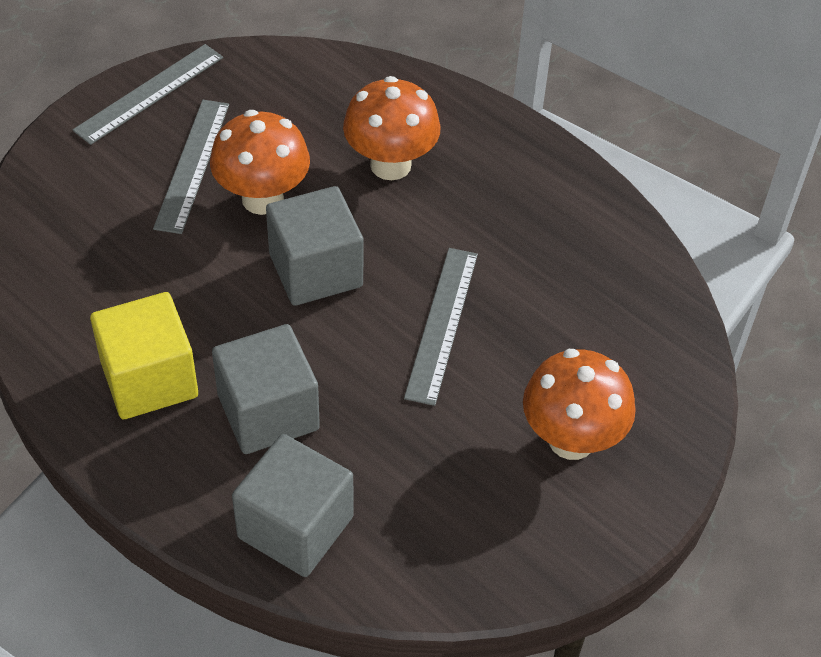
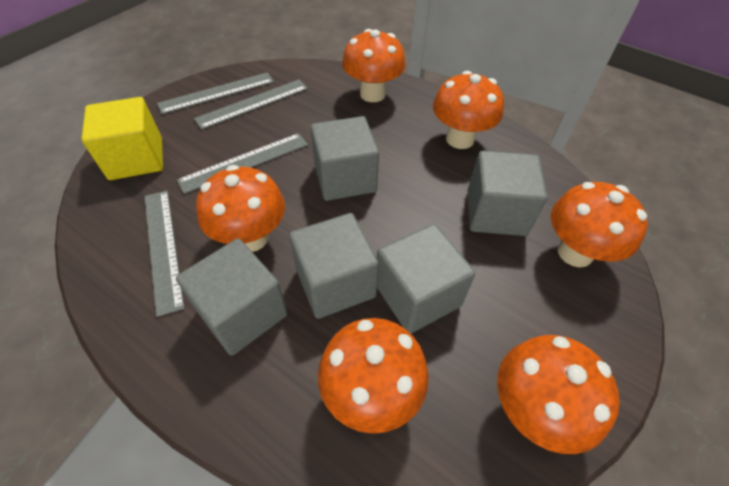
grey cube: [212,324,320,454] [232,434,353,577] [266,186,364,306] = 3 -> [176,238,288,356] [289,213,379,319] [311,116,379,201] [377,224,475,334] [467,151,547,236] = 5
grey ruler: [73,44,223,145] [153,100,229,234] [404,248,478,406] = 3 -> [145,191,184,317] [157,72,274,114] [177,133,308,194] [194,79,308,130] = 4
orange mushroom: [210,110,310,215] [343,76,441,180] [523,349,636,460] = 3 -> [196,165,285,252] [318,318,429,434] [342,29,406,102] [433,71,504,149] [497,335,620,454] [551,182,648,268] = 6

